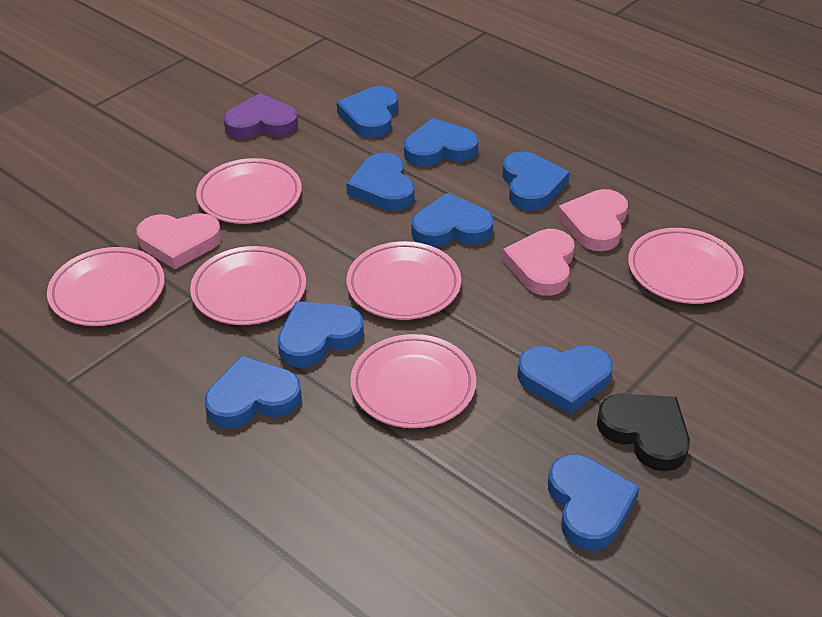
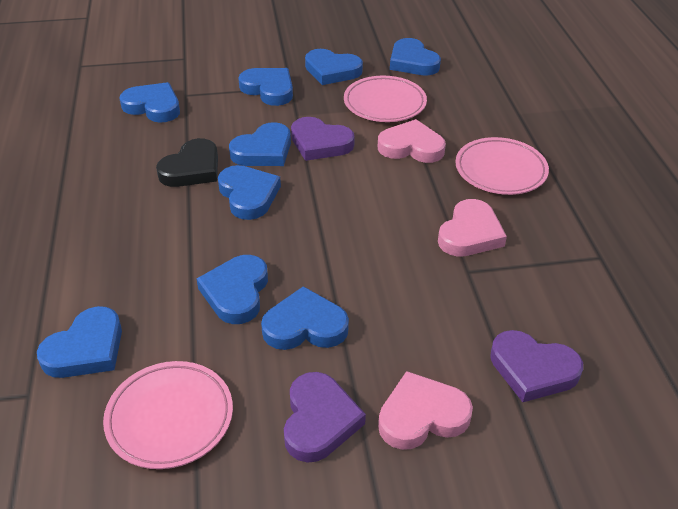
pink plate: [47,247,165,326] [190,246,306,325] [196,158,302,224] [347,241,461,320] [350,334,476,428] [628,228,744,304] = 6 -> [103,361,233,469] [344,76,427,122] [455,137,549,195] = 3
purple heart: [224,93,298,139] = 1 -> [284,372,366,463] [291,117,355,161] [490,330,583,402] = 3

